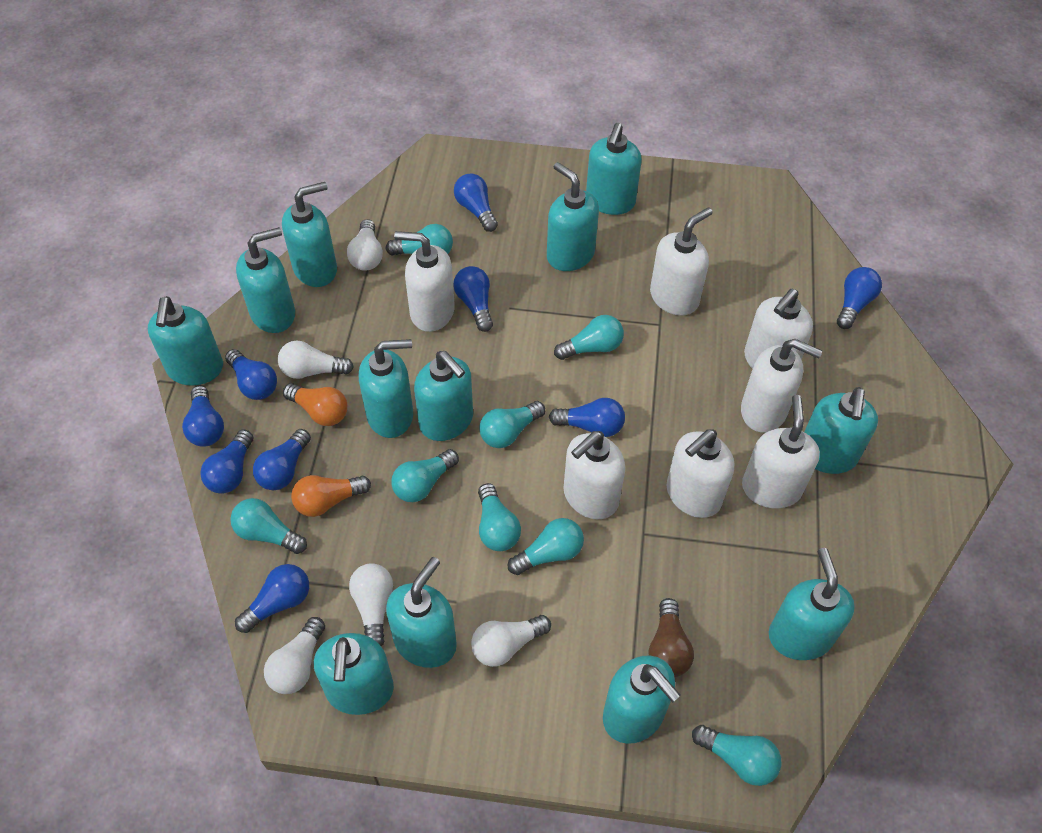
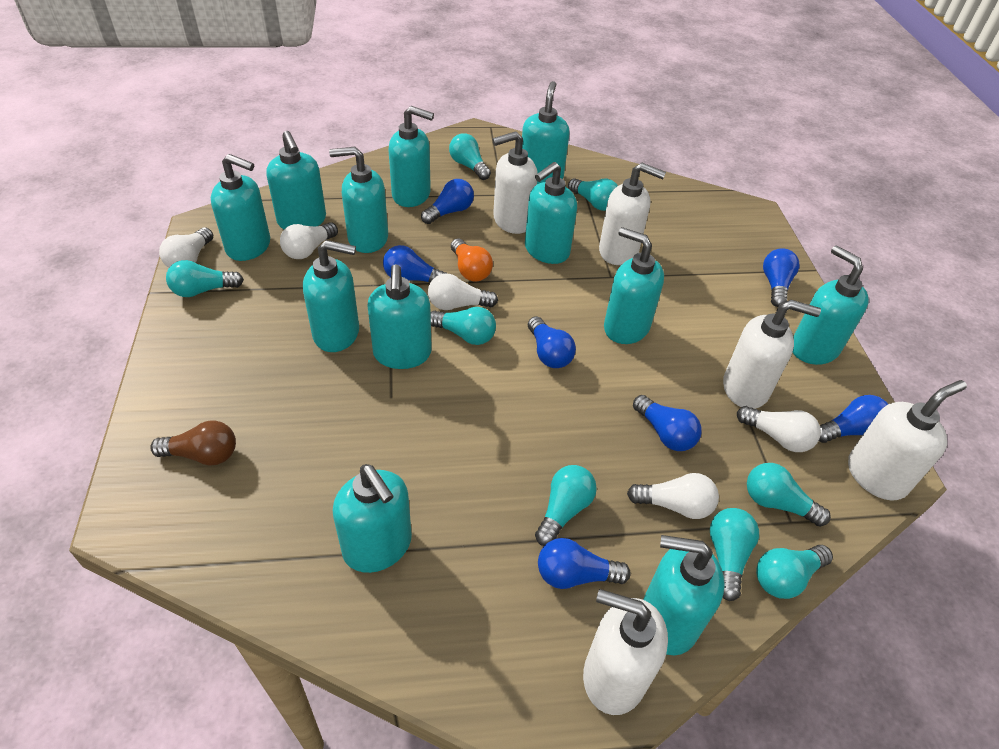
blue light bulb: [182,386,224,447] [200,429,253,494] [225,349,277,400] [235,564,309,633] [253,429,311,490] [453,266,493,332] [454,174,498,232] [549,398,625,437] [837,267,882,329] = 9 -> [383,245,448,282] [421,179,474,224] [528,316,576,368] [538,538,631,589] [633,395,702,451] [763,248,799,307] [819,395,888,443] = 7
orange light bulb: [283,383,347,426] [291,475,371,517] = 2 -> [451,238,493,282] = 1
white soap dispenser: [394,231,455,332] [564,431,625,519] [650,207,713,316] [666,429,734,518] [741,339,823,433] [742,395,820,508] [744,289,813,369] = 7 -> [492,131,538,234] [583,589,668,715] [599,163,666,265] [723,300,821,409] [848,380,967,501] = 5

